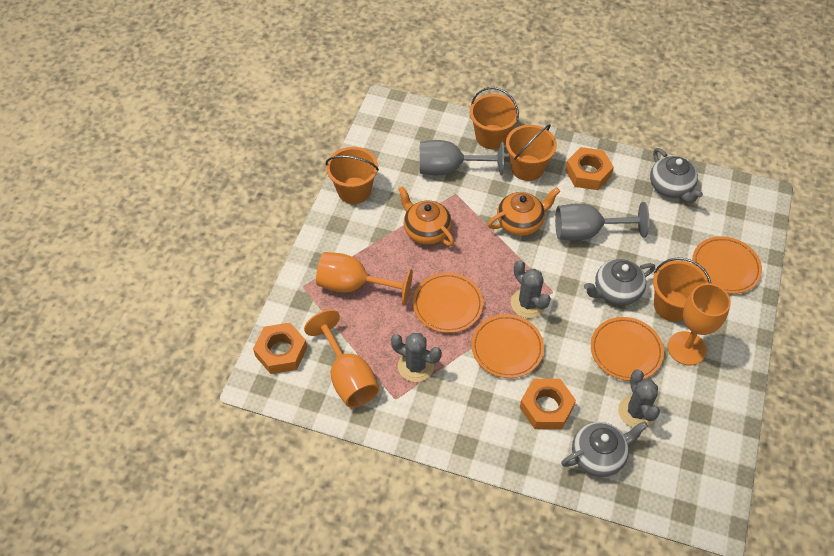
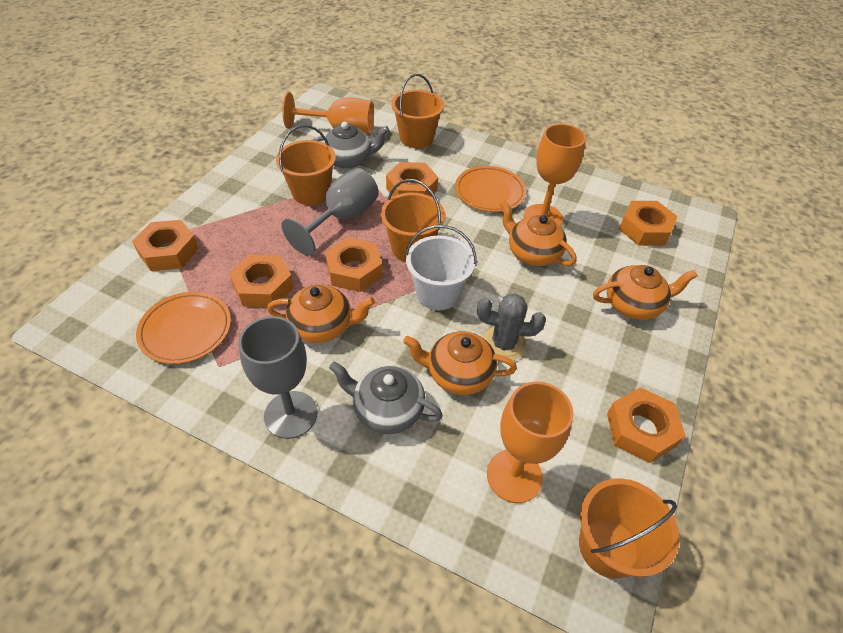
grey cactus: [391,333,442,382] [511,260,551,318] [618,370,660,428] = 3 -> [477,293,546,361] = 1
grey teapot: [561,421,648,477] [584,259,655,305] [650,148,703,203] = 3 -> [312,121,390,169] [329,361,443,434] = 2
orange nut: [253,323,307,374] [520,379,576,429] [565,147,614,190] = 3 -> [132,220,199,271] [229,254,294,307] [325,237,383,292] [386,162,438,197] [607,387,686,463] [619,201,678,246] = 6
orange plate: [413,273,483,333] [471,314,544,378] [591,317,664,381] [692,236,762,294] = 4 -> [136,291,231,364] [455,166,526,212] = 2
orange teapot: [398,186,454,246] [488,188,560,236] = 2 -> [267,285,375,343] [403,331,517,395] [500,201,577,266] [593,265,698,320] = 4
white bucket: none = 0 -> [405,225,477,310] = 1

